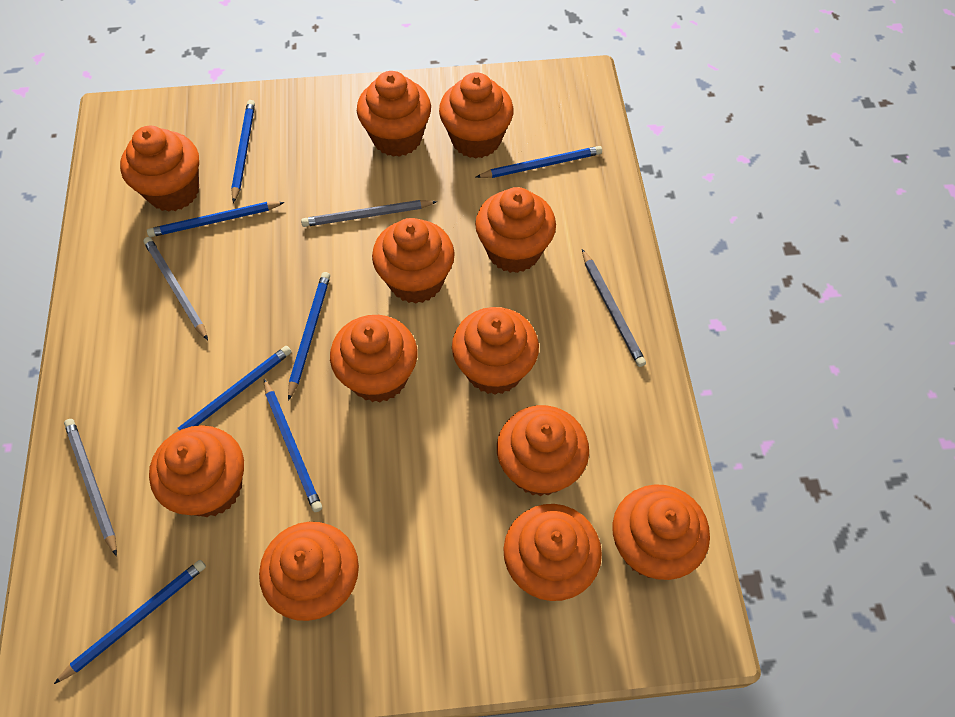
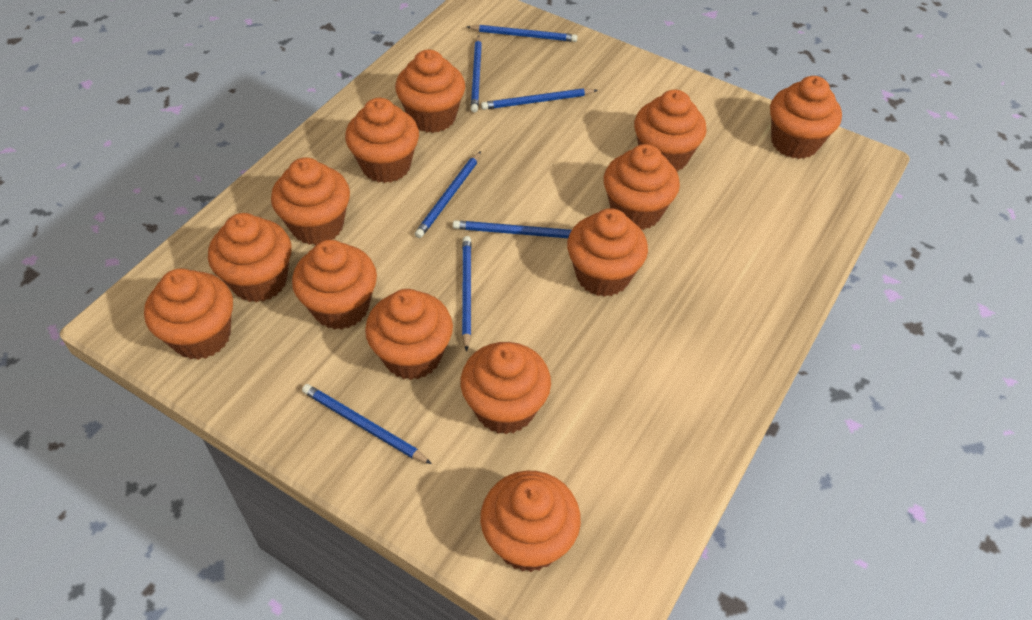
grey pencil: [64,419,117,556] [143,237,208,340] [301,200,437,227] [582,249,646,367] = 4 -> none = 0
orange cupcake: [120,126,199,212] [149,425,244,517] [259,522,359,621] [330,315,418,402] [357,71,431,157] [372,218,455,304] [439,72,514,159] [452,307,539,395] [475,187,556,273] [497,405,589,496] [503,504,602,601] [612,484,710,580] = 12 -> [144,268,233,360] [208,213,292,302] [271,157,350,245] [292,240,377,330] [345,98,419,183] [365,289,453,380] [395,50,465,133] [460,342,551,434] [480,471,581,572] [567,208,648,297] [604,144,680,230] [634,90,707,172] [770,76,842,159] = 13

